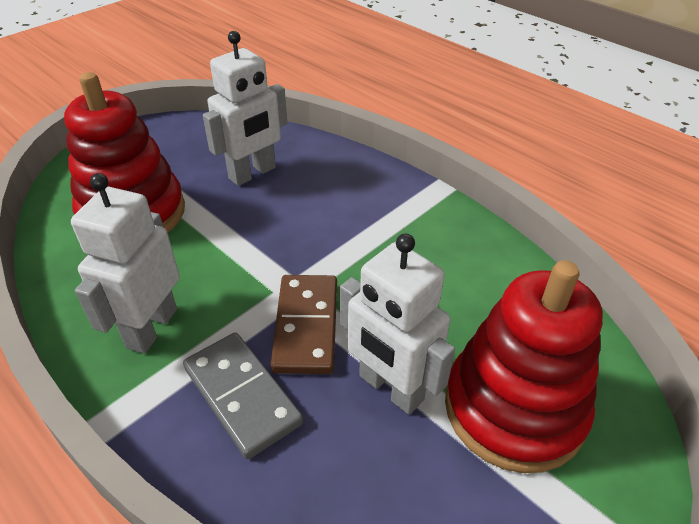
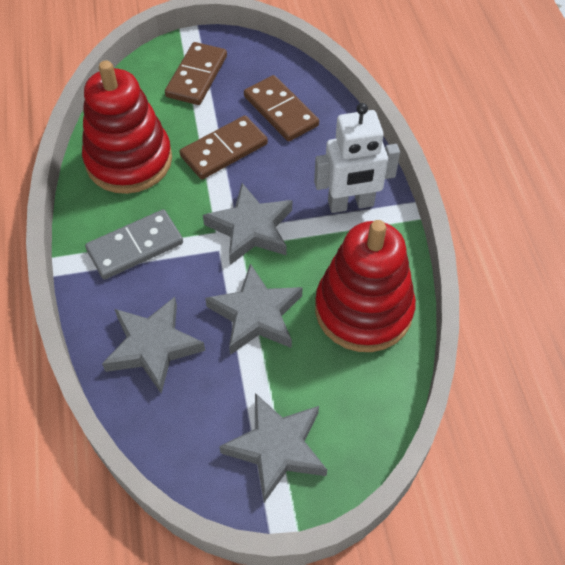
brown domino: [270,275,337,374] = 1 -> [165,42,227,105] [179,116,268,179] [244,75,319,141] = 3
grey star: none = 0 -> [102,297,205,394] [203,183,292,265] [205,263,303,355] [219,393,327,503] = 4
white robot: [71,173,180,354] [203,31,287,186] [340,234,455,415] = 3 -> [314,103,400,213] = 1

